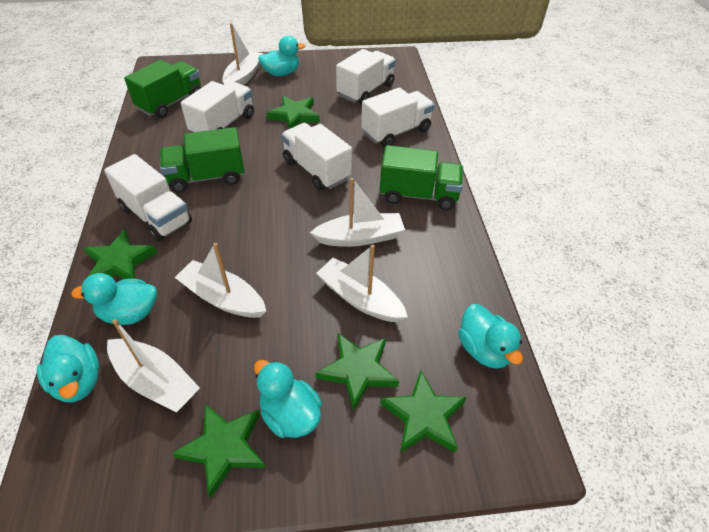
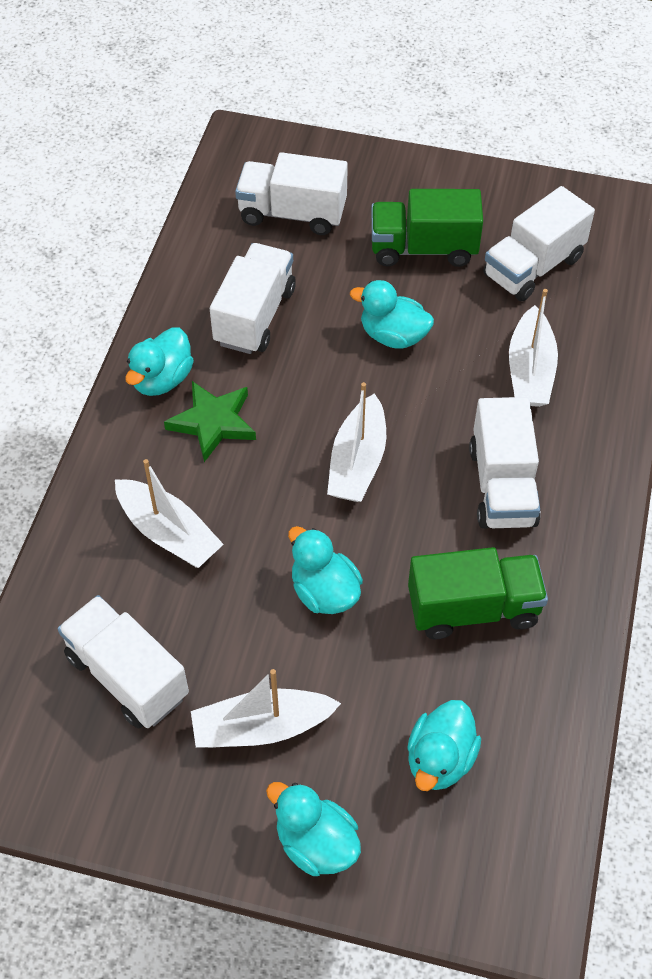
green star: [84,229,157,279] [172,404,265,498] [266,96,320,129] [316,333,399,410] [380,370,467,453] = 5 -> [164,381,256,462] = 1
green truck: [124,60,201,118] [160,127,244,192] [380,145,463,210] = 3 -> [371,189,483,267] [408,547,548,639] = 2
white boat: [107,319,200,413] [175,243,266,318] [222,23,263,85] [310,178,405,247] [316,245,408,322] = 5 -> [115,459,224,568] [191,669,341,748] [327,382,386,502] [509,289,558,407] = 4

